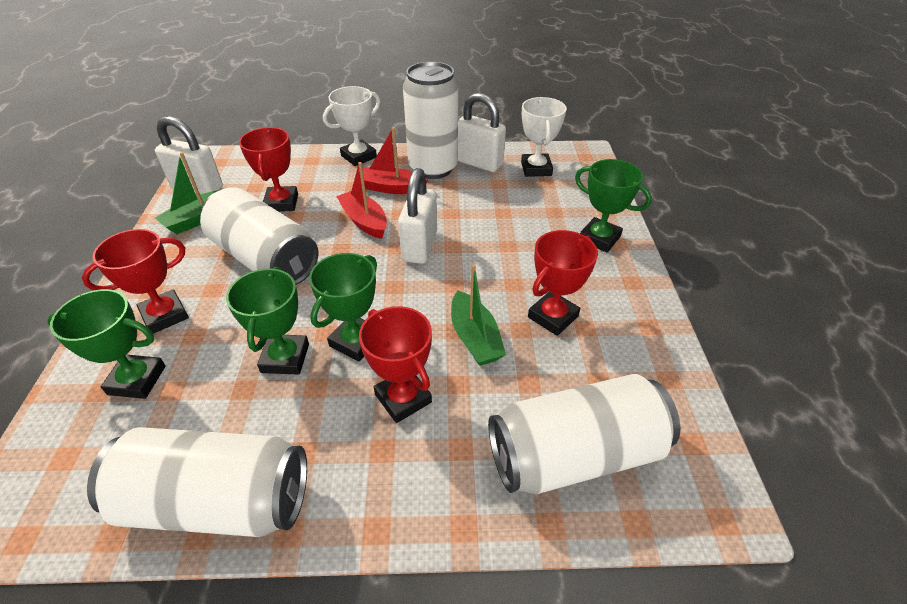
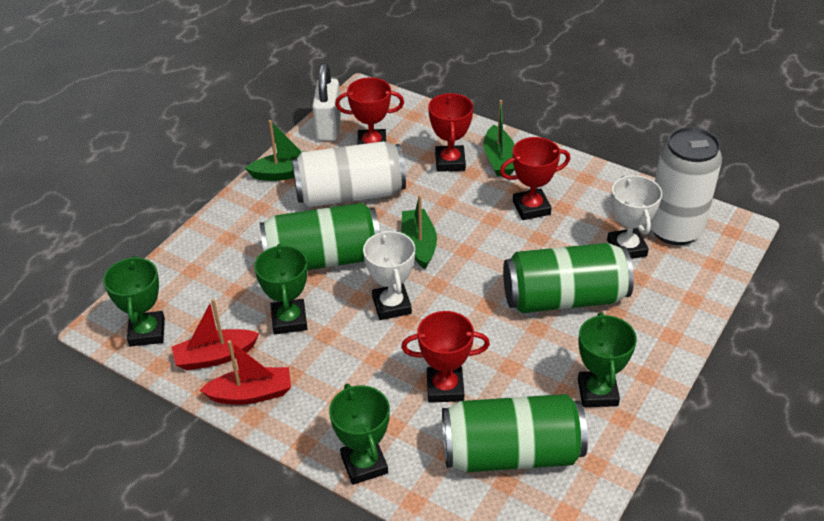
green boat: [155,152,220,234] [451,264,506,366] = 2 -> [245,120,307,181] [402,195,437,269] [484,100,515,176] = 3
green can: none = 0 -> [259,203,380,270] [442,394,588,472] [503,243,634,313] = 3
white can: [87,427,307,537] [200,187,318,285] [403,62,458,179] [488,374,680,494] = 4 -> [292,141,406,207] [650,127,722,245] = 2
white padlock: [155,116,223,194] [398,168,437,264] [458,93,506,172] = 3 -> [312,63,341,141] = 1

